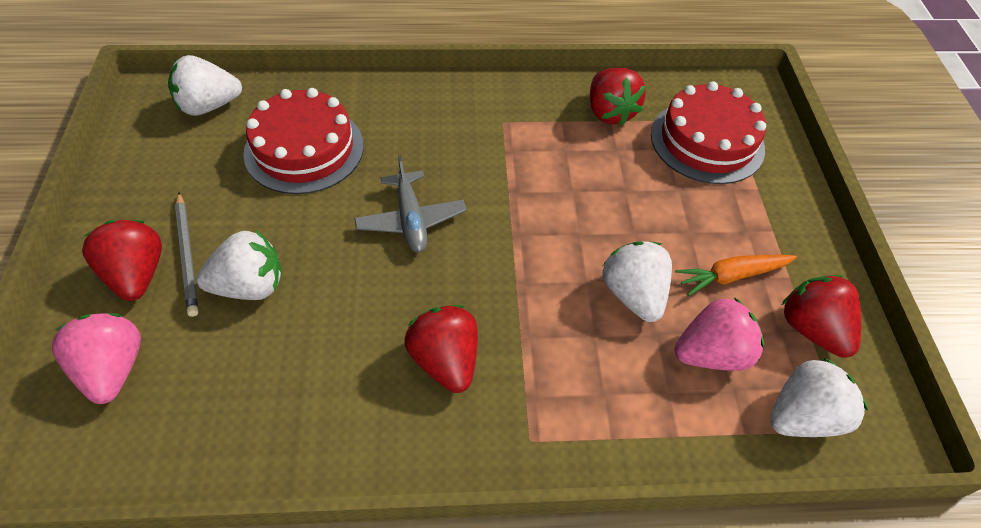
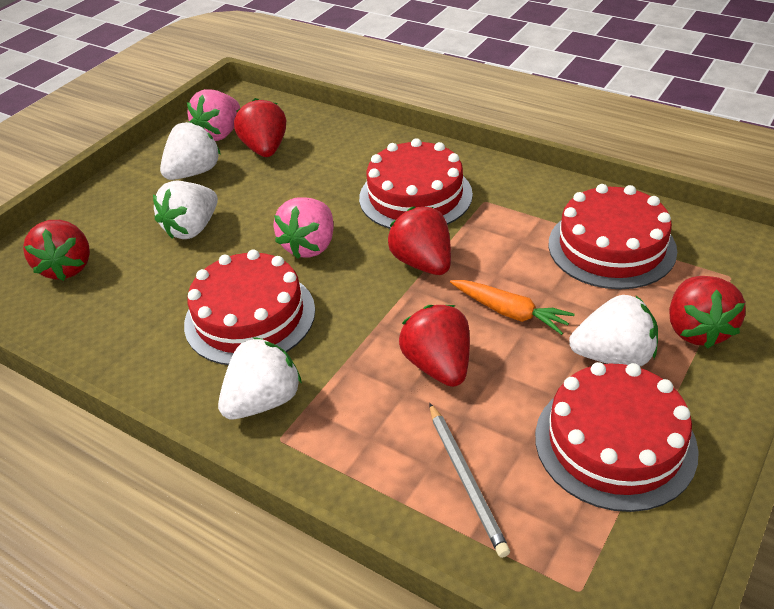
grey plane: [354,155,467,253] = 1 -> none = 0
red cake: [243,88,364,194] [651,81,766,184] = 2 -> [184,249,315,365] [359,138,473,229] [535,362,699,512] [549,184,677,289] = 4
red strawberry: [82,220,162,301] [404,305,478,393] [590,68,646,126] [782,275,861,358] = 4 -> [23,220,90,281] [234,98,286,157] [388,206,451,275] [399,305,470,387] [669,276,745,348] = 5

